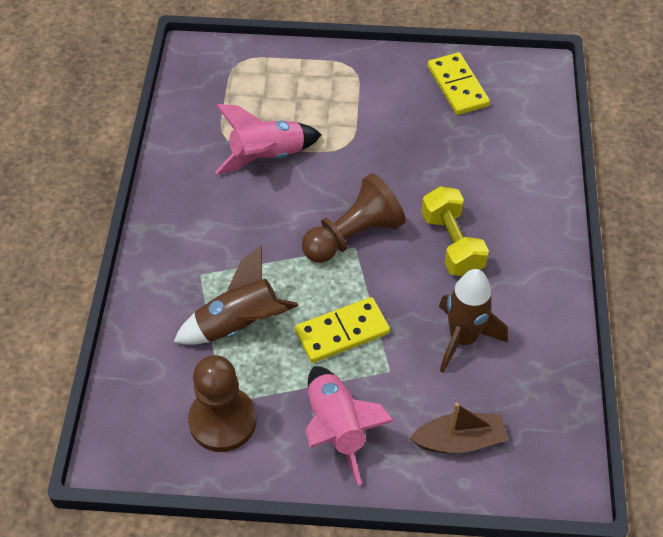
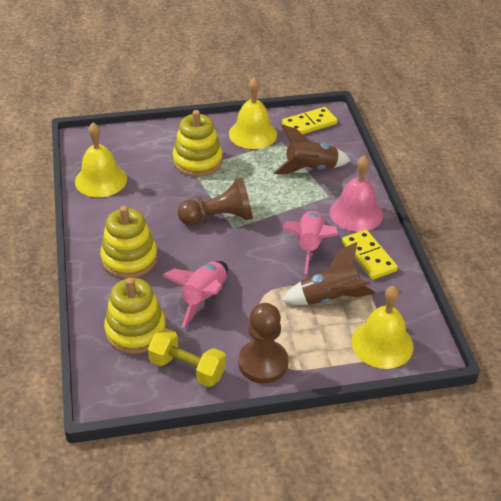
brown boat: [410,403,507,453] = 1 -> none = 0
pink bell: none = 0 -> [330,155,383,232] = 1
yellow bell: none = 0 -> [75,122,127,197] [229,77,277,149] [351,286,414,369] = 3
yellow stacking toy: none = 0 -> [100,206,158,278] [104,277,166,354] [173,110,223,177] = 3

